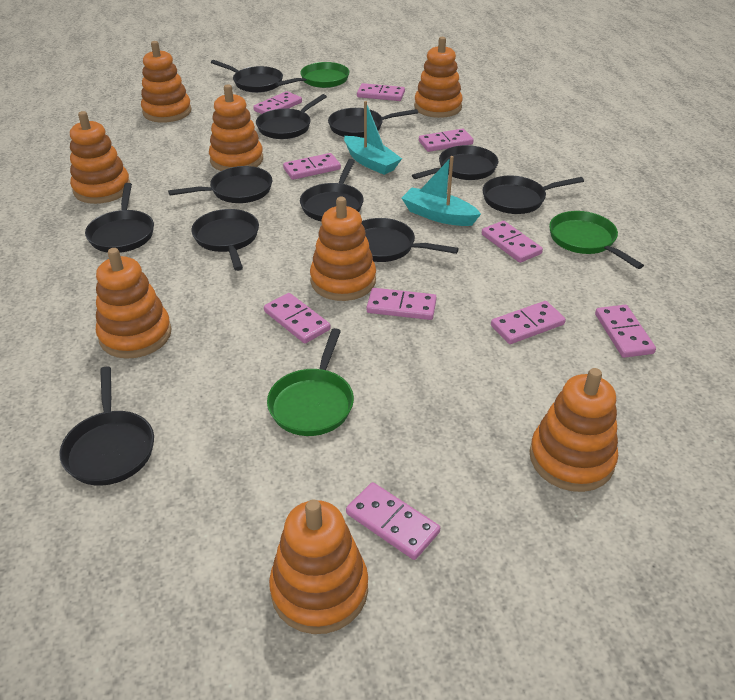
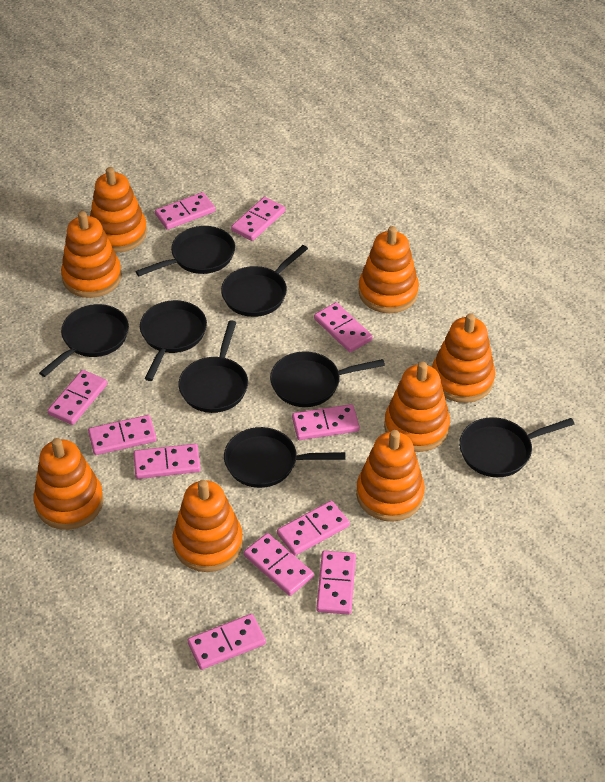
black pan: [59,366,154,486] [85,183,154,253] [168,166,272,203] [191,209,259,271] [211,60,283,93] [256,94,327,139] [300,159,364,221] [328,108,418,138] [362,218,459,262] [412,145,498,180] [483,176,584,214] = 11 -> [39,304,129,377] [136,226,235,276] [140,300,207,381] [179,320,248,413] [221,245,308,317] [224,427,346,488] [270,351,385,407] [459,417,575,477] = 8
green pan: [267,328,354,436] [275,62,349,88] [549,211,644,269] = 3 -> none = 0
pink domino: [253,91,302,114] [264,293,331,343] [283,153,341,180] [346,482,440,560] [357,83,405,101] [367,288,437,320] [419,129,474,152] [482,221,543,263] [491,301,566,344] [595,305,656,358] = 10 -> [47,370,107,425] [88,415,157,455] [133,444,201,479] [155,192,215,230] [187,614,266,670] [231,197,285,241] [244,533,314,596] [277,501,350,556] [292,404,360,440] [314,302,373,352] [316,551,356,615] = 11
turquoise boat: [344,101,402,175] [402,156,481,226] = 2 -> none = 0

